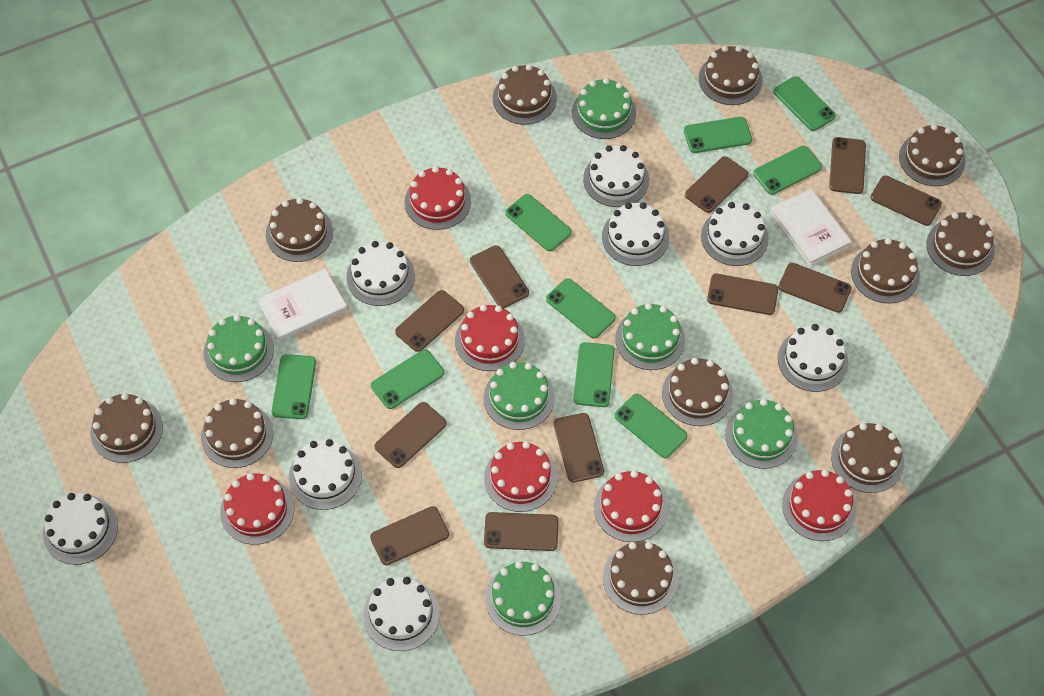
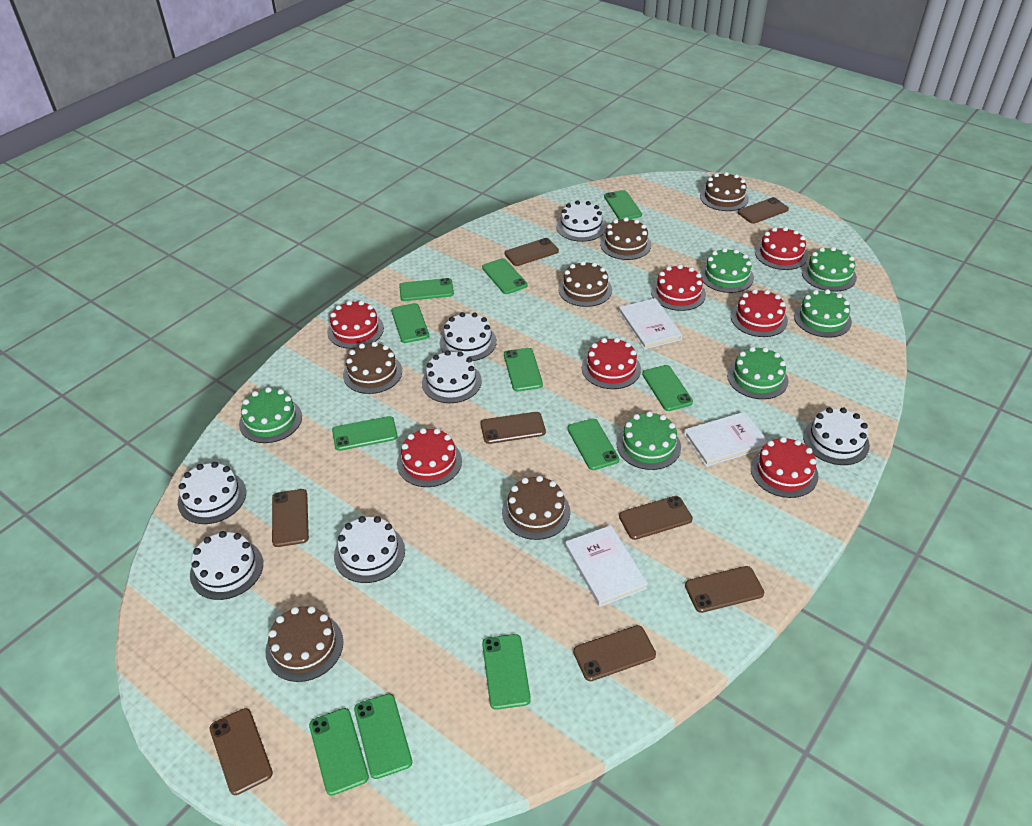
brown cake: [90,393,163,463] [201,398,273,468] [266,198,333,262] [493,64,557,125] [603,541,678,615] [662,358,733,426] [699,46,763,105] [831,423,904,493] [851,238,920,303] [899,124,965,186] [926,212,995,276] = 11 -> [265,606,343,682] [343,342,402,394] [502,476,570,540] [558,261,612,307] [600,217,651,260] [700,172,749,211] = 6
brown phone: [370,506,449,565] [375,402,447,468] [395,290,464,352] [470,245,529,308] [484,512,559,551] [553,413,604,482] [685,156,748,213] [707,274,778,315] [778,263,852,313] [829,137,866,194] [870,175,942,226] = 11 -> [210,708,273,795] [272,489,309,547] [481,412,546,444] [504,238,559,266] [573,625,656,681] [619,496,693,540] [685,566,764,613] [738,197,789,224] = 8
green phone: [272,354,316,419] [371,349,444,409] [505,194,572,251] [546,278,616,338] [573,342,615,407] [615,394,687,458] [684,117,752,153] [753,146,822,195] [773,76,836,131] = 9 -> [309,708,369,796] [332,416,398,451] [354,694,412,779] [391,303,429,343] [399,278,454,301] [482,258,527,294] [482,634,531,710] [504,348,543,391] [568,418,619,470] [604,190,642,220] [642,365,693,411] = 11
red cake: [220,473,294,545] [405,166,471,230] [455,305,525,371] [484,441,557,512] [594,470,668,542] [782,470,856,541] = 6 -> [327,300,384,349] [397,428,462,487] [582,338,641,389] [651,264,706,311] [731,289,788,337] [751,437,818,498] [755,227,808,270] = 7
white book: [258,269,348,341] [770,189,852,266] = 2 -> [565,525,648,607] [619,298,682,350] [684,412,768,467] = 3
white cake: [43,493,118,565] [289,439,362,510] [346,241,415,306] [363,577,440,651] [583,145,649,207] [602,202,669,266] [701,202,769,266] [778,324,849,392] = 8 -> [178,462,246,524] [190,531,263,600] [334,516,405,583] [422,350,482,403] [439,312,497,361] [556,201,606,242] [803,407,870,465] = 7

